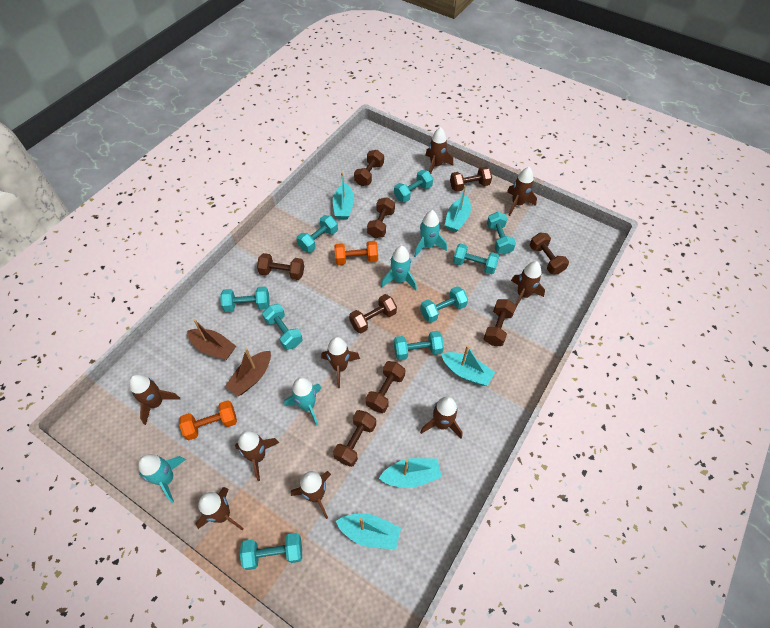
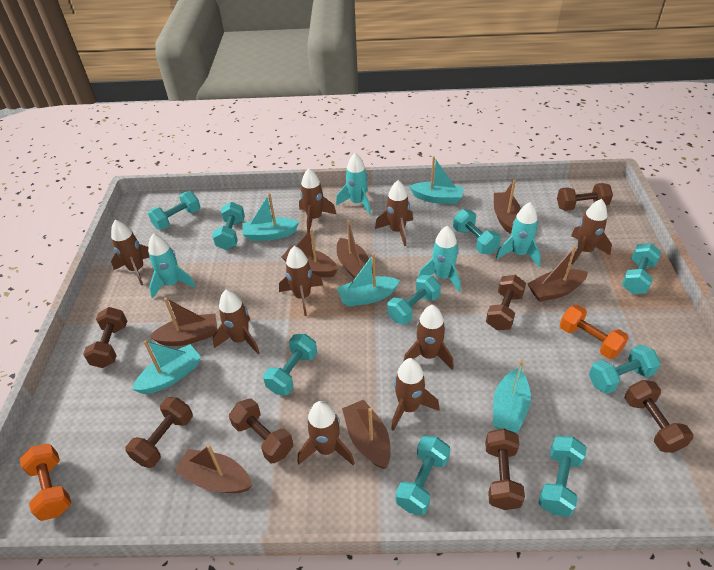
brown boat: [187,320,236,360] [225,348,271,396] = 2 -> [149,298,218,346] [174,444,252,493] [281,229,338,277] [337,220,373,279] [342,399,391,469] [494,179,521,234] [527,246,588,302] = 7
brown dumbbell: [257,253,304,280] [333,410,376,467] [349,294,397,333] [354,150,384,186] [366,361,405,413] [367,197,395,238] [450,167,492,192] [484,299,516,346] [530,233,569,274] = 9 -> [83,307,127,368] [126,397,193,468] [229,398,293,463] [485,428,525,510] [486,275,526,330] [557,183,613,211] [625,380,694,453] = 7

